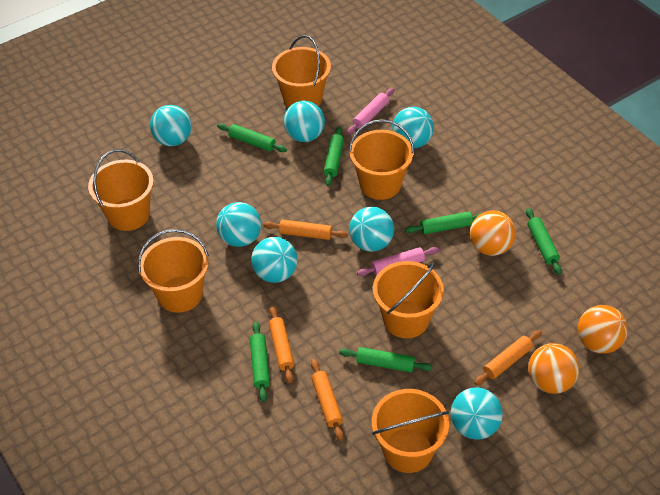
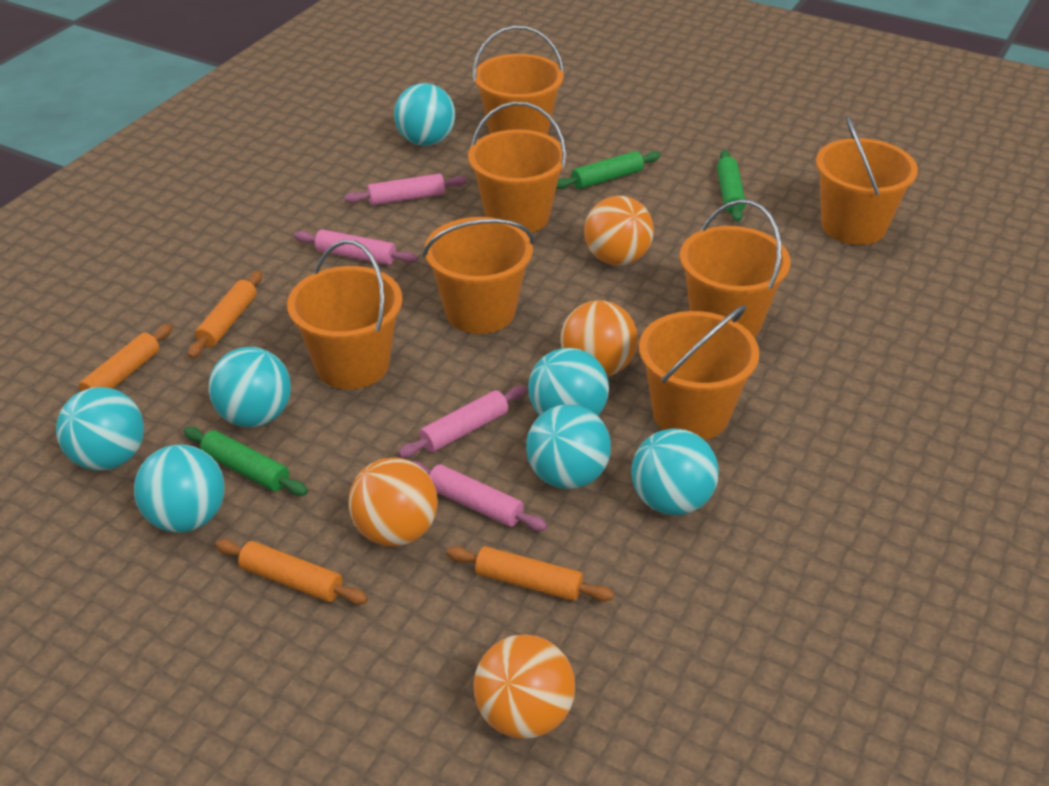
green rolling pin: [217,123,287,152] [250,322,270,402] [324,126,344,186] [339,347,432,372] [405,212,482,234] [526,208,562,275] = 6 -> [184,427,308,496] [556,151,661,189] [717,150,746,222] = 3
orange ball: [470,210,516,256] [528,343,579,394] [578,305,628,354] = 3 -> [348,457,438,547] [473,634,575,739] [561,300,638,377] [584,196,654,266] = 4
orange bucket: [88,149,154,231] [138,229,209,313] [272,35,331,108] [349,119,414,200] [372,389,449,473] [373,261,444,338] = 6 -> [287,240,402,389] [423,217,534,334] [468,102,567,233] [473,26,564,135] [639,305,760,440] [680,200,790,337] [816,116,918,245] = 7
pink rolling pin: [347,88,394,134] [357,247,439,276] = 2 -> [294,229,418,265] [344,174,467,205] [398,386,527,458] [412,461,547,531] = 4

